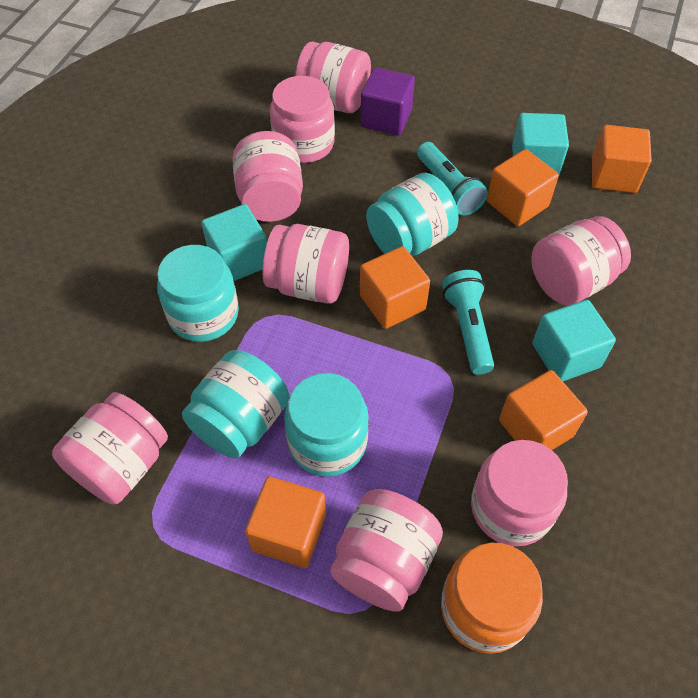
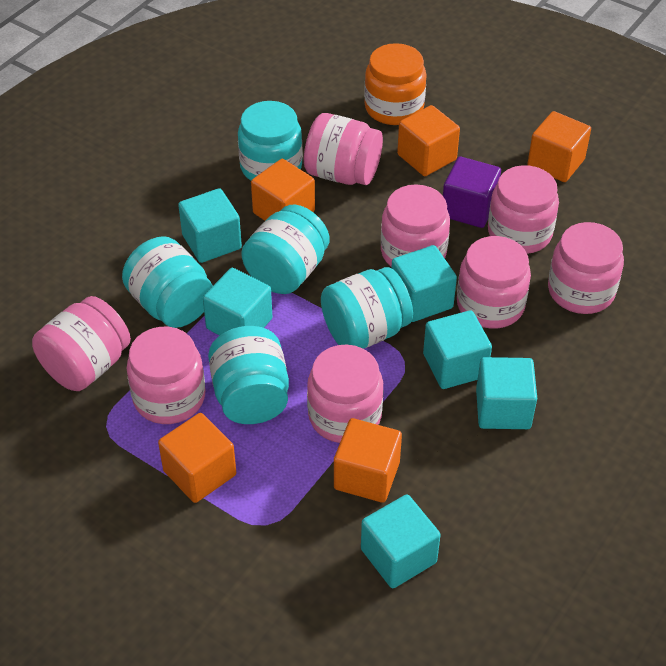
turquoise cube: [201,204,267,281] [512,113,569,175] [532,300,616,381] = 3 -> [178,188,242,263] [203,268,272,336] [361,494,441,588] [391,245,457,322] [423,310,492,389] [476,357,537,429] = 6
turquoise flashlight: [417,142,488,216] [442,270,494,375] = 2 -> none = 0
turquoise jar: [157,245,239,342] [182,350,289,458] [284,373,369,477] [366,173,459,256] = 4 -> [122,236,213,328] [208,326,289,424] [238,101,303,181] [241,205,330,294] [321,267,413,349] = 5

